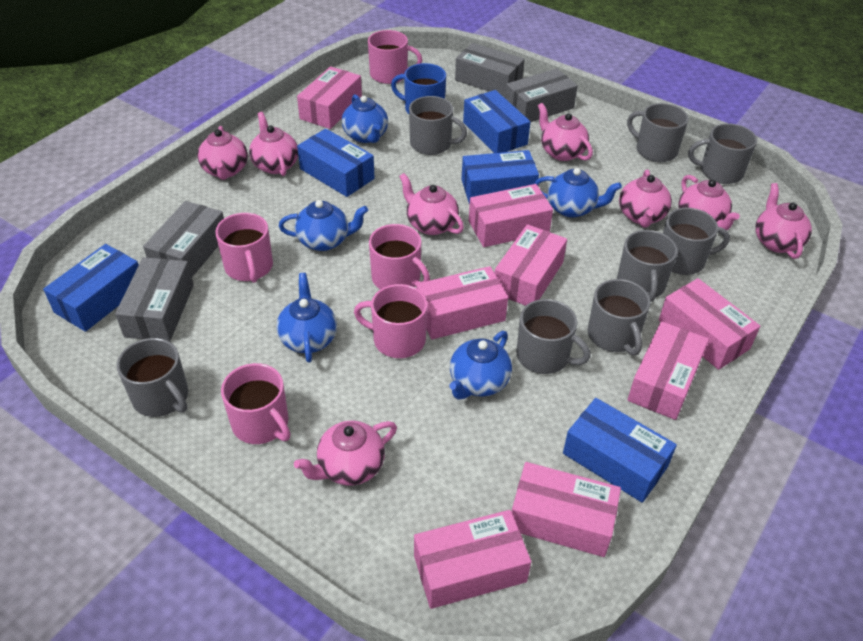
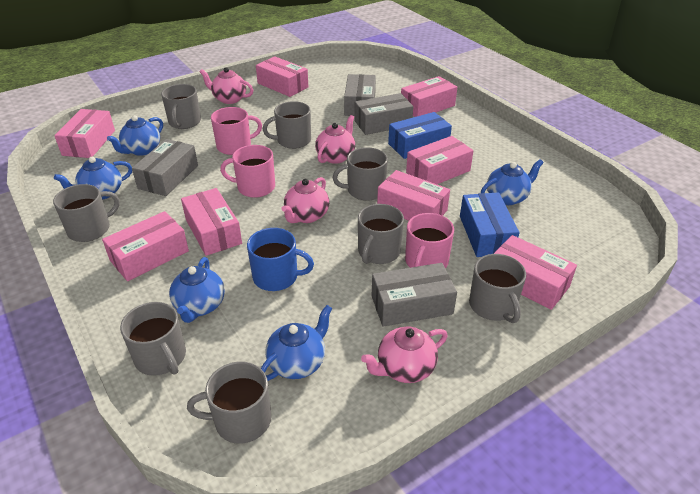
blue box: [43,244,139,332] [297,129,375,197] [461,150,539,204] [463,90,530,153] [563,398,677,503] = 5 -> [388,112,452,159] [460,192,519,257] = 2
pink mug: [215,213,273,283] [221,363,291,444] [354,284,428,358] [368,30,422,84] [369,224,430,289] = 5 -> [211,107,262,155] [220,145,275,198] [405,213,454,269] = 3
pink teapot: [197,126,248,180] [249,112,298,176] [294,421,397,485] [399,173,464,235] [538,103,593,161] [619,169,672,228] [678,175,740,230] [755,183,812,259] = 8 -> [199,67,253,104] [282,177,329,223] [315,115,355,164] [361,326,448,383] = 4

